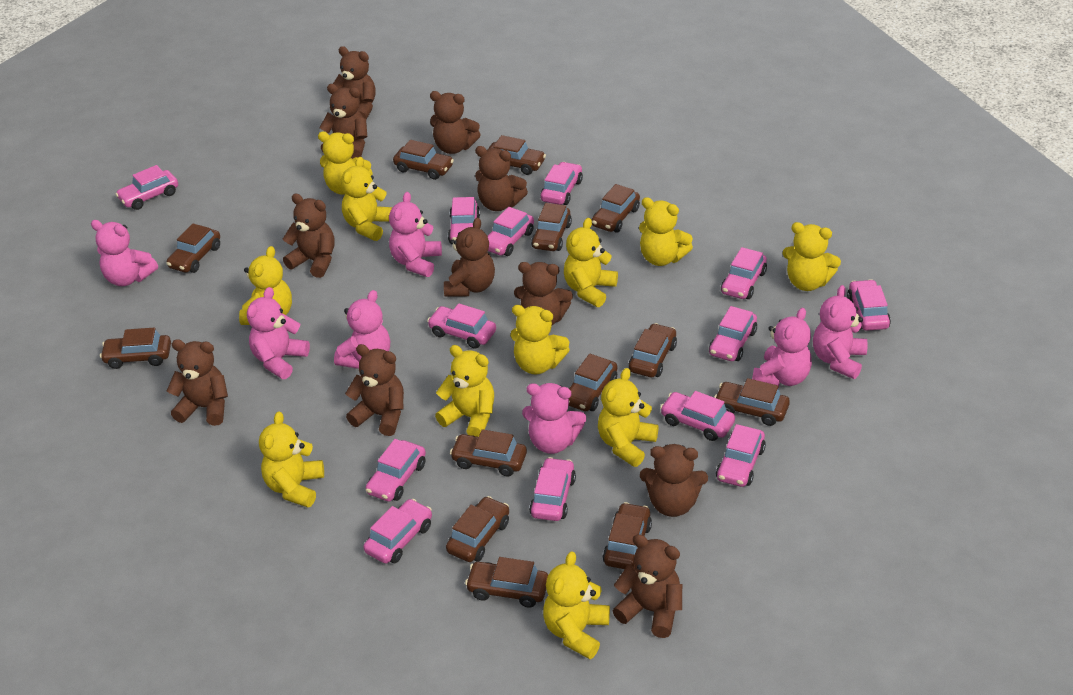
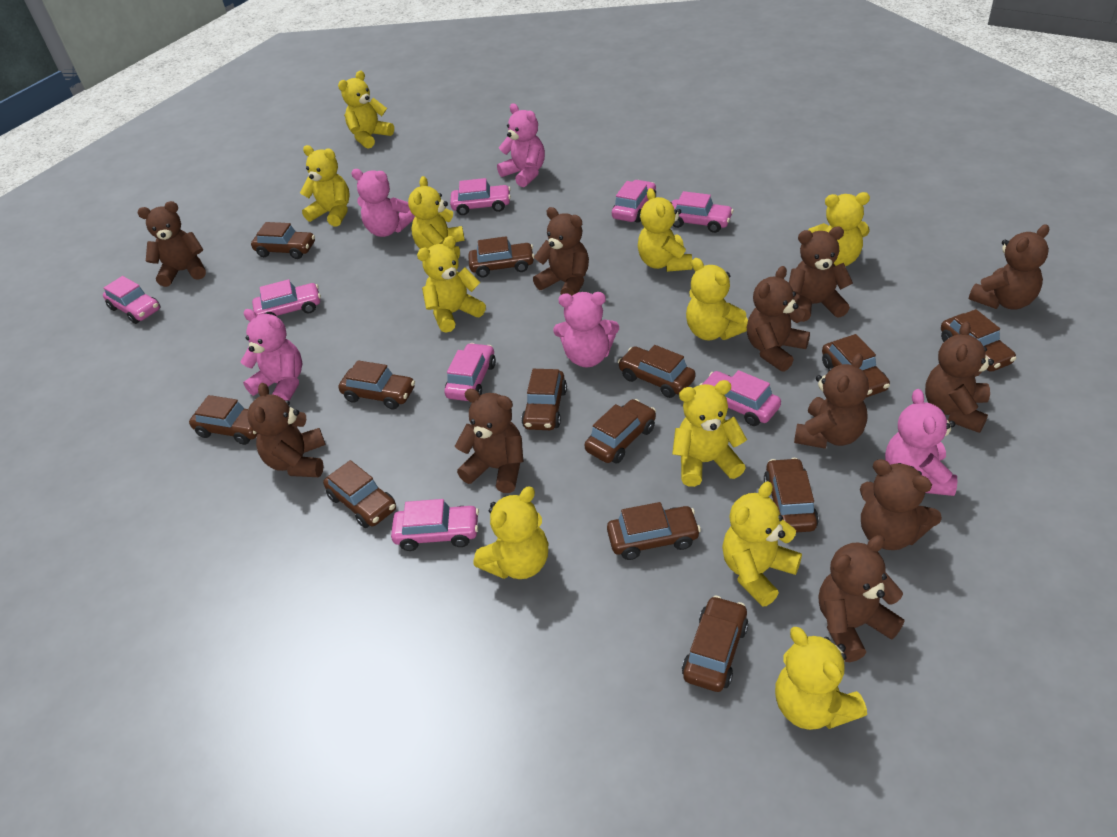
pink car: [115,165,178,210] [363,499,432,564] [366,439,426,501] [427,303,496,349] [448,197,480,242] [488,207,534,256] [529,457,576,521] [540,162,583,205] [660,391,735,441] [709,306,757,361] [716,424,766,487] [721,247,767,299] [847,279,891,331] = 13 -> [103,276,161,324] [252,279,321,317] [391,499,479,551] [444,343,496,401] [450,178,511,215] [612,180,656,223] [671,191,734,233] [700,370,781,426] = 8
pink teddy bear: [91,220,158,286] [247,287,310,379] [334,290,390,369] [389,192,442,277] [522,383,586,454] [752,308,812,388] [813,285,867,379] = 7 -> [241,309,302,401] [351,169,415,237] [497,103,545,187] [553,292,619,367] [885,389,957,496] = 5

